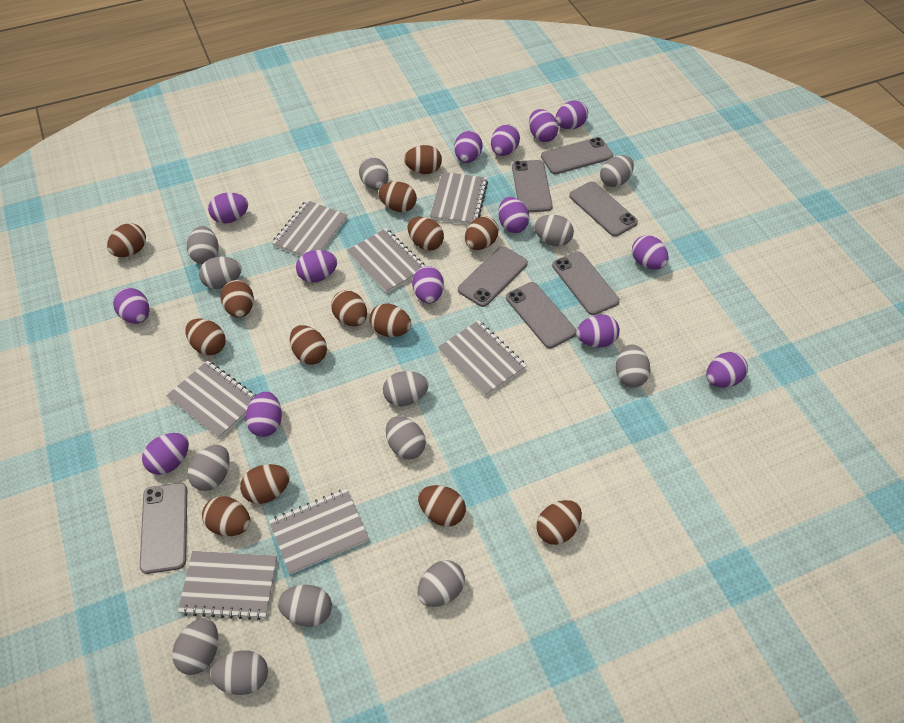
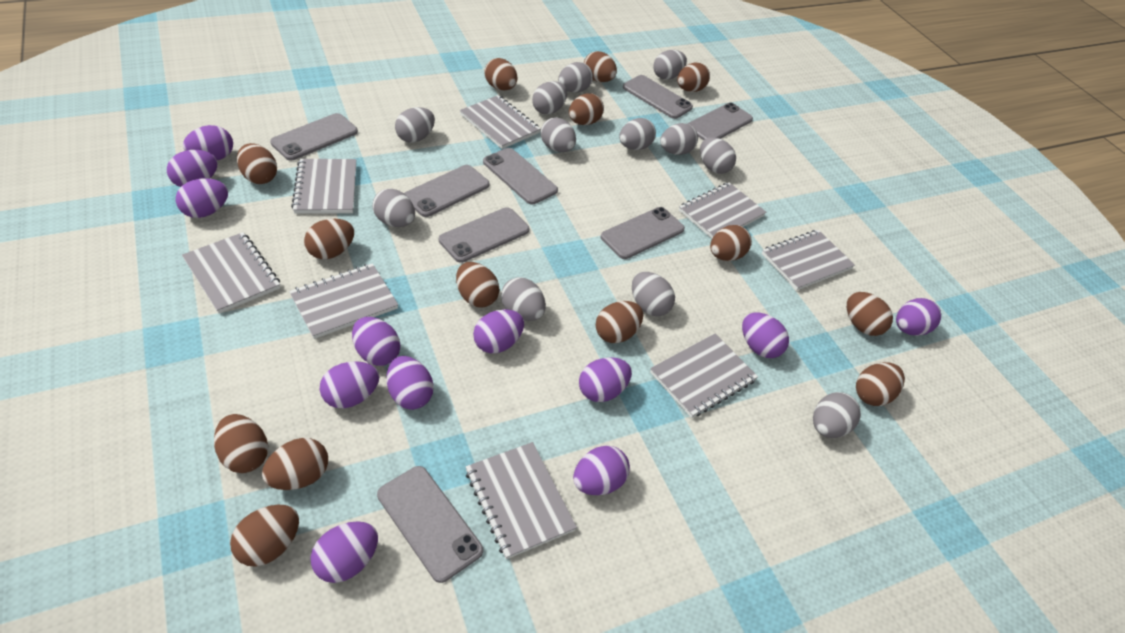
grey egg: [172,618,218,675] [187,226,219,264] [187,445,230,491] [199,257,242,289] [210,650,268,695] [278,585,332,627] [359,157,389,190] [383,371,429,406] [386,416,426,459] [417,560,465,607] [534,215,574,246] [600,155,634,187] [616,344,650,387] = 13 -> [372,188,415,227] [395,107,435,143] [501,277,546,321] [532,81,567,114] [541,117,576,152] [558,62,593,93] [619,118,656,150] [632,272,675,316] [653,50,687,80] [660,123,698,155] [700,137,736,174] [813,392,861,438] = 12
grey notebook: [166,360,256,439] [178,551,277,620] [269,489,369,575] [272,200,348,256] [347,228,425,294] [430,172,488,225] [438,320,526,396] = 7 -> [182,232,280,314] [289,263,398,339] [291,159,356,214] [460,95,541,149] [466,442,577,559] [650,334,758,418] [679,183,766,238] [762,230,855,291] = 8
grey phone: [140,483,187,574] [458,246,528,307] [506,282,577,348] [512,160,553,212] [541,137,613,174] [552,251,620,315] [569,182,638,237] = 7 -> [270,113,358,160] [377,466,483,583] [404,165,489,217] [439,207,529,263] [483,148,558,204] [601,207,685,259] [623,75,693,119] [688,103,753,141] = 8
purple egg: [113,288,150,324] [142,433,189,475] [208,192,248,224] [245,391,282,437] [296,250,337,283] [412,266,444,304] [454,131,483,163] [491,125,520,156] [498,197,529,233] [529,109,558,142] [555,100,588,129] [576,314,620,348] [632,235,668,270] [706,352,748,388] = 14 -> [167,150,217,187] [176,178,228,218] [183,125,233,160] [310,521,378,583] [320,361,379,409] [352,317,400,366] [387,356,434,410] [473,309,524,354] [573,446,630,495] [579,357,632,402] [742,312,789,358] [896,298,941,336] = 12

